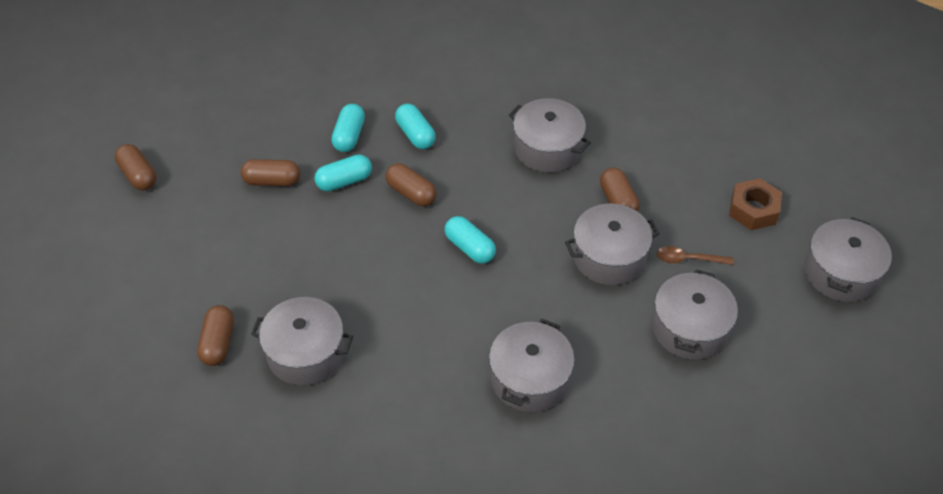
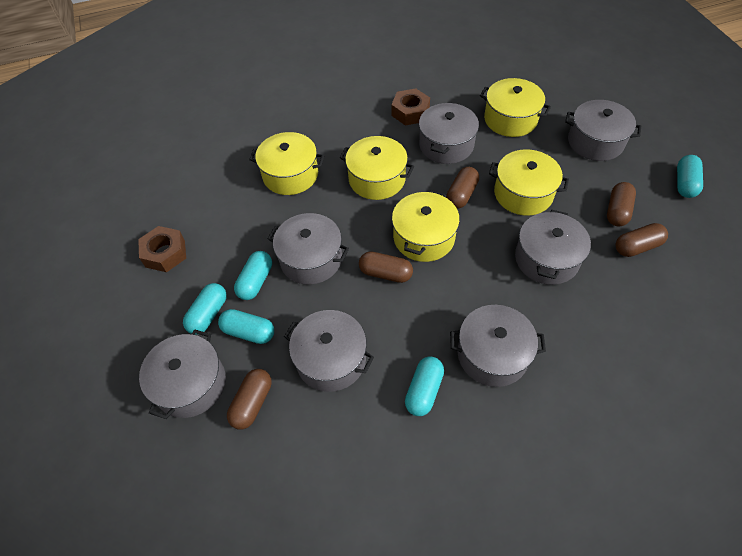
brown nut: [729,178,782,230] = 1 -> [138,226,186,272] [391,88,430,125] = 2
brown spoon: [656,246,733,265] = 1 -> none = 0
grey pot: [251,297,353,386] [489,319,575,412] [509,98,591,173] [565,204,660,285] [652,269,738,360] [804,217,892,302] = 6 -> [139,329,226,419] [267,213,349,285] [284,310,374,392] [419,103,479,164] [450,305,546,387] [515,210,591,285] [565,100,641,161] = 7
turquoise capsule: [314,154,372,191] [331,104,365,152] [395,104,436,149] [445,216,496,264] = 4 -> [183,283,227,335] [218,309,274,344] [234,251,272,300] [405,356,444,416] [677,155,703,198] = 5
yellow pot: none = 0 -> [249,132,324,195] [339,136,414,200] [392,190,460,262] [480,78,551,137] [489,150,569,216] = 5

